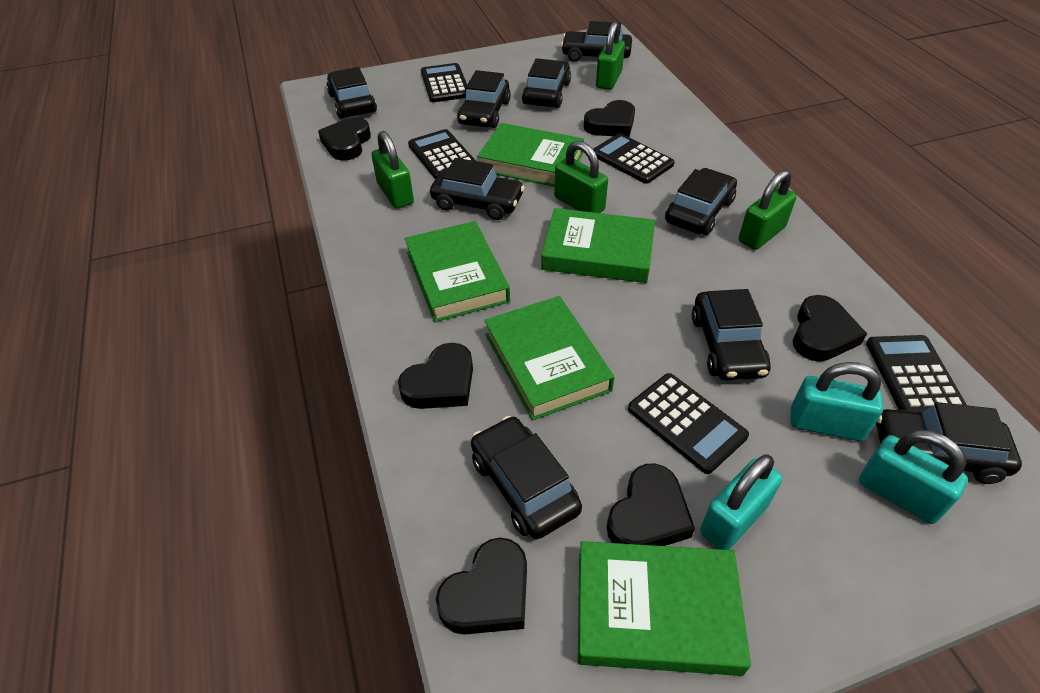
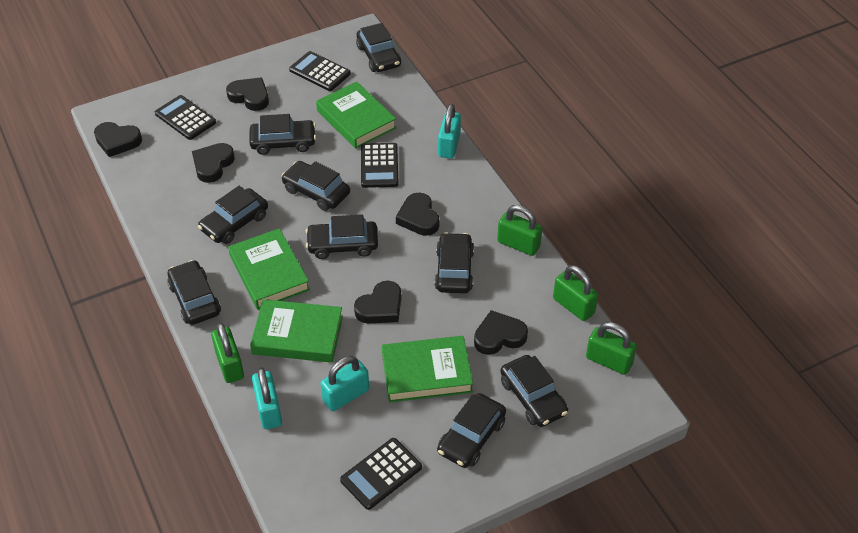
black calculator: [408,129,476,179] [421,63,467,102] [593,133,674,184] [628,373,749,474] [866,335,967,413] = 5 -> [155,95,216,140] [289,51,351,91] [340,438,422,510] [361,143,399,188] = 4
green book: [405,221,510,322] [477,123,584,187] [484,296,614,420] [541,208,655,283] [578,541,751,676] = 5 -> [228,228,310,310] [250,299,343,363] [316,82,396,149] [382,336,473,403] = 4

